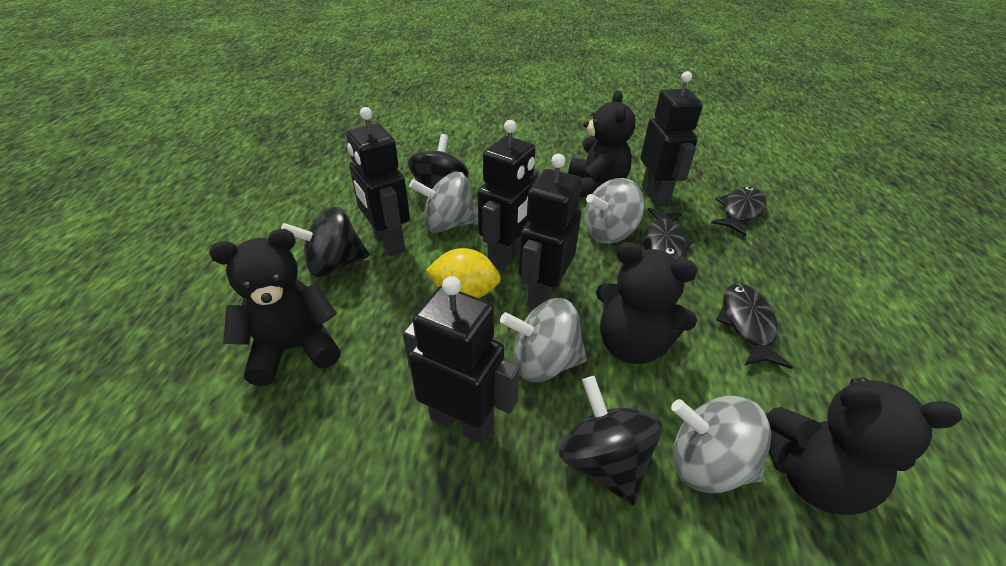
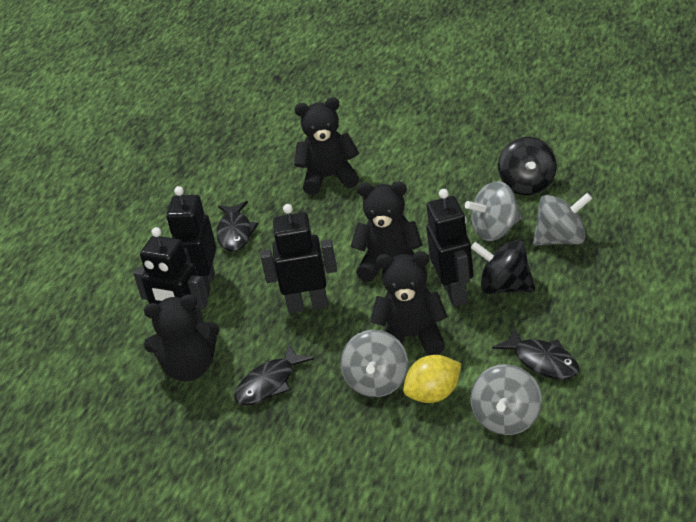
black robot: [346,107,410,256] [403,276,520,444] [477,120,538,271] [519,154,582,309] [641,71,703,207] = 5 -> [133,227,208,325] [166,186,217,298] [260,204,337,313] [426,189,474,307] = 4
black spinning top: [281,207,370,278] [408,134,469,198] [559,376,662,505] = 3 -> [471,240,535,294] [498,137,557,195] = 2

